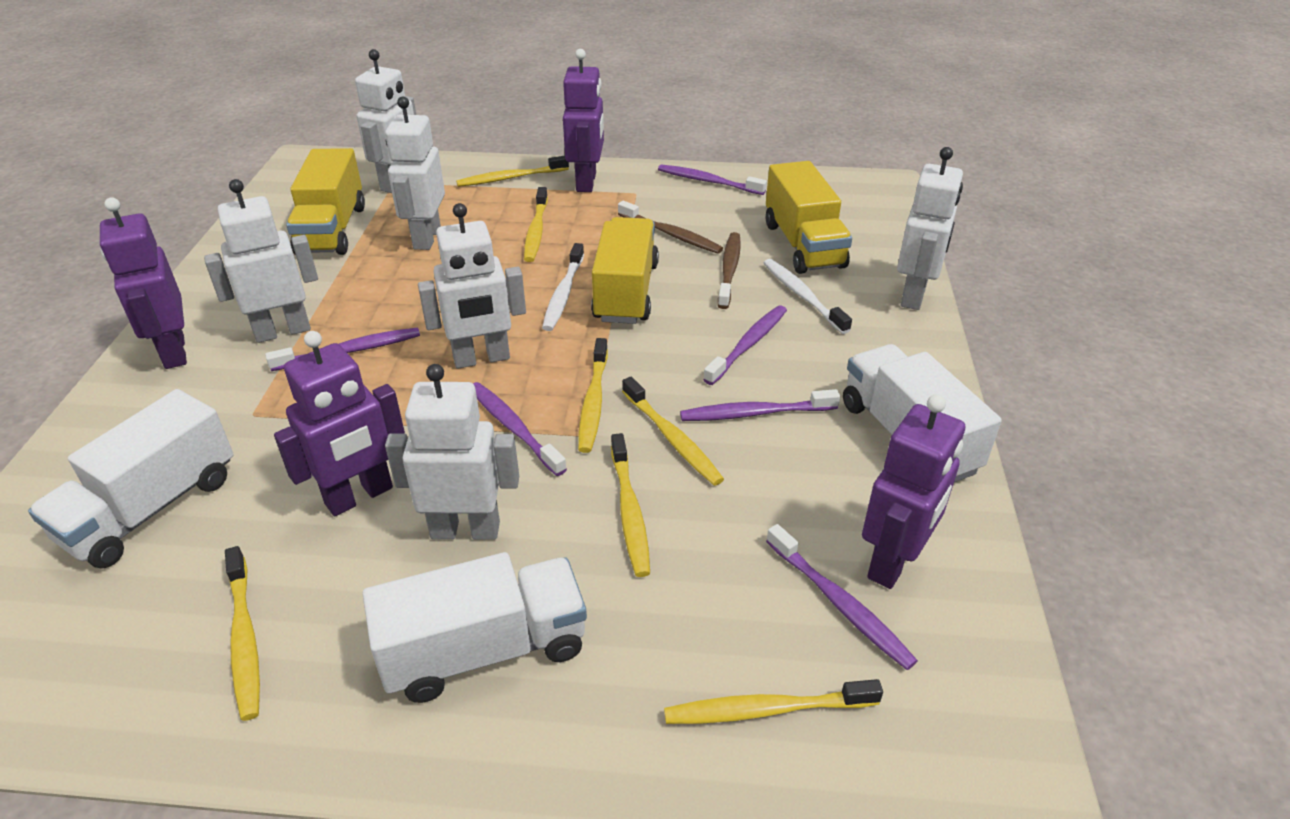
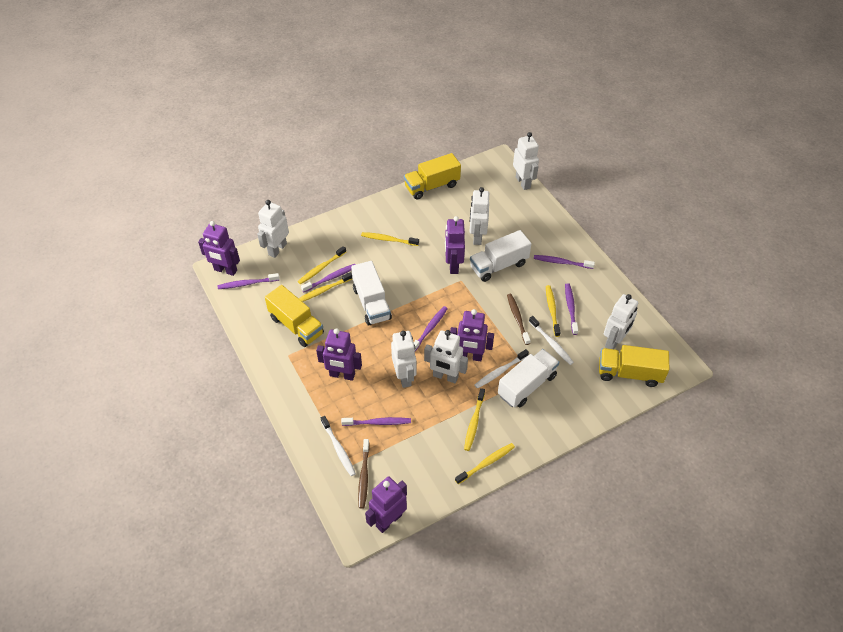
purple robot: [100,198,187,369] [274,331,405,516] [563,49,604,192] [862,394,965,589] = 4 -> [198,221,240,276] [316,328,362,381] [365,476,407,533] [445,216,465,274] [450,309,494,361] = 5
white toothbrush: [542,243,584,331] [764,259,852,334] = 2 -> [321,416,356,476] [474,349,529,389] [529,316,574,365] = 3
yellow toothbrush: [225,546,260,721] [456,156,569,187] [524,187,548,262] [578,338,608,453] [611,433,650,577] [622,377,724,486] [664,679,883,724] = 7 -> [298,246,346,284] [298,272,352,302] [361,232,419,246] [455,443,515,484] [464,388,485,451] [546,285,561,337] = 6

